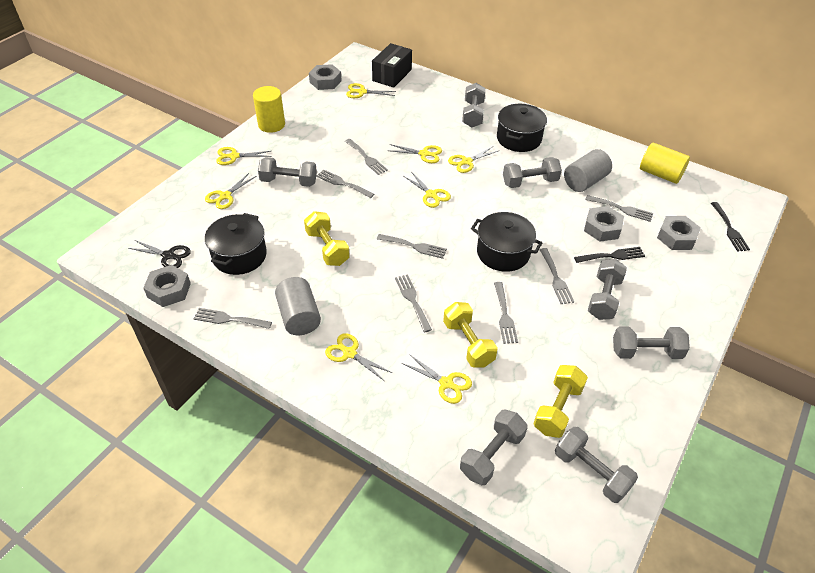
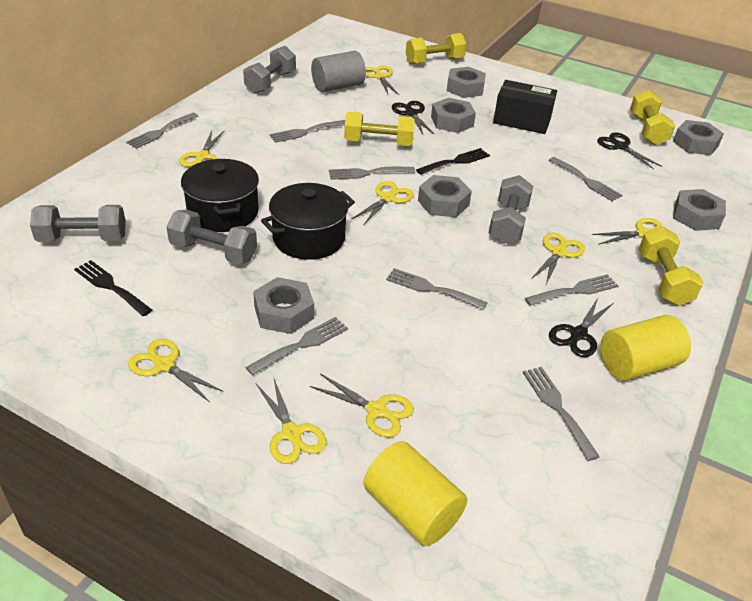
black pot: [205,213,267,275] [471,212,542,272] [497,104,547,152] = 3 -> [181,159,259,232] [261,183,355,260] = 2
black scissors: [128,240,191,268] = 1 -> [392,101,435,135] [549,298,613,357] [597,132,662,169] = 3
grey cylinder: [275,277,321,335] [564,149,612,192] = 2 -> [311,51,366,92] = 1
grey dumbbell: [258,157,317,187] [460,410,528,485] [462,83,486,128] [503,157,562,188] [555,427,638,503] [588,259,627,320] [613,326,690,359] = 7 -> [30,205,126,242] [167,210,257,264] [243,46,296,94] [489,175,533,244] = 4
grey nut: [143,265,191,307] [309,64,342,90] [584,206,624,242] [657,216,701,250] = 4 -> [253,277,314,334] [418,175,472,217] [431,98,476,133] [447,67,486,98] [673,120,724,155] [673,189,726,231] = 6
yellow dumbbell: [304,211,350,266] [443,302,498,368] [533,365,588,438] = 3 -> [344,111,415,146] [406,33,467,65] [630,90,675,145] [639,226,704,306] = 4

